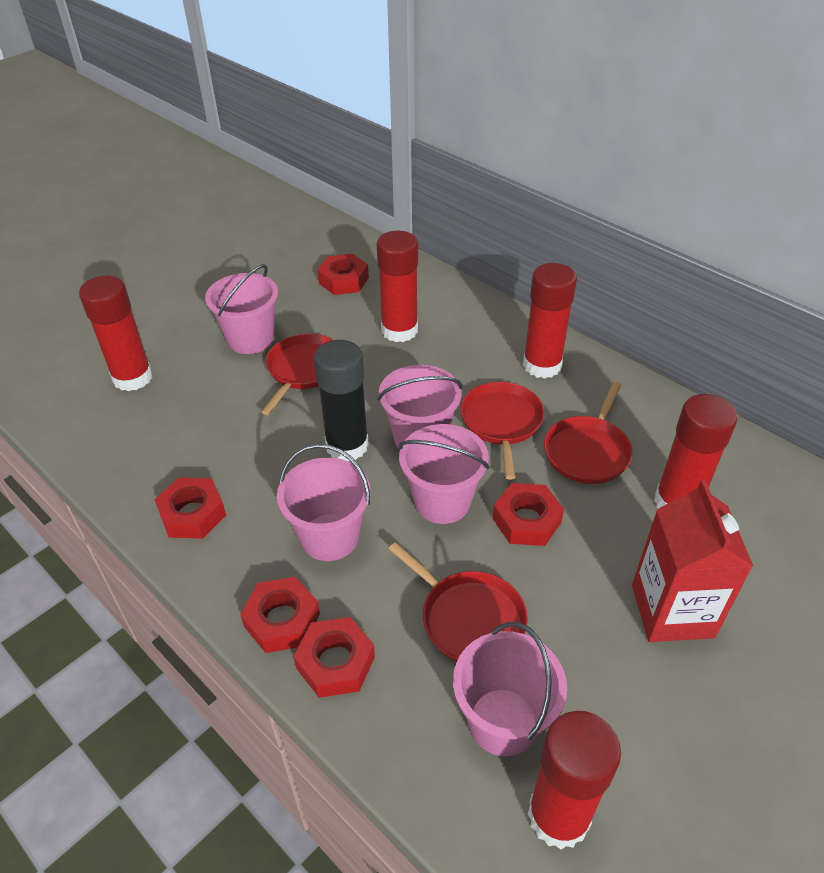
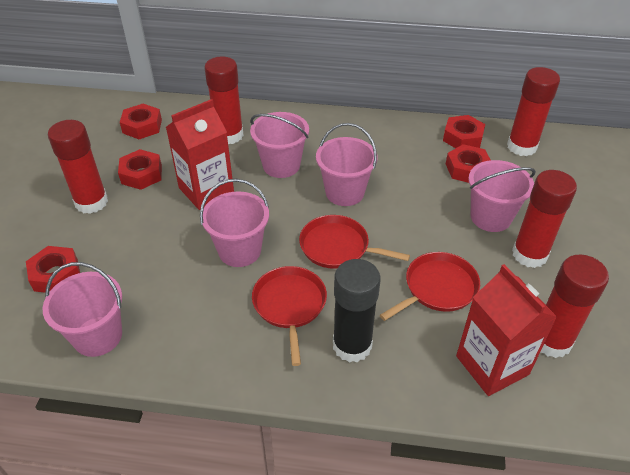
red carton: [632,480,753,642] = 1 -> [166,99,234,210] [456,264,557,396] = 2
red pan: [262,333,333,415] [389,542,528,661] [460,382,544,480] [544,382,633,484] = 4 -> [252,266,327,366] [299,215,410,269] [380,252,480,321] = 3

